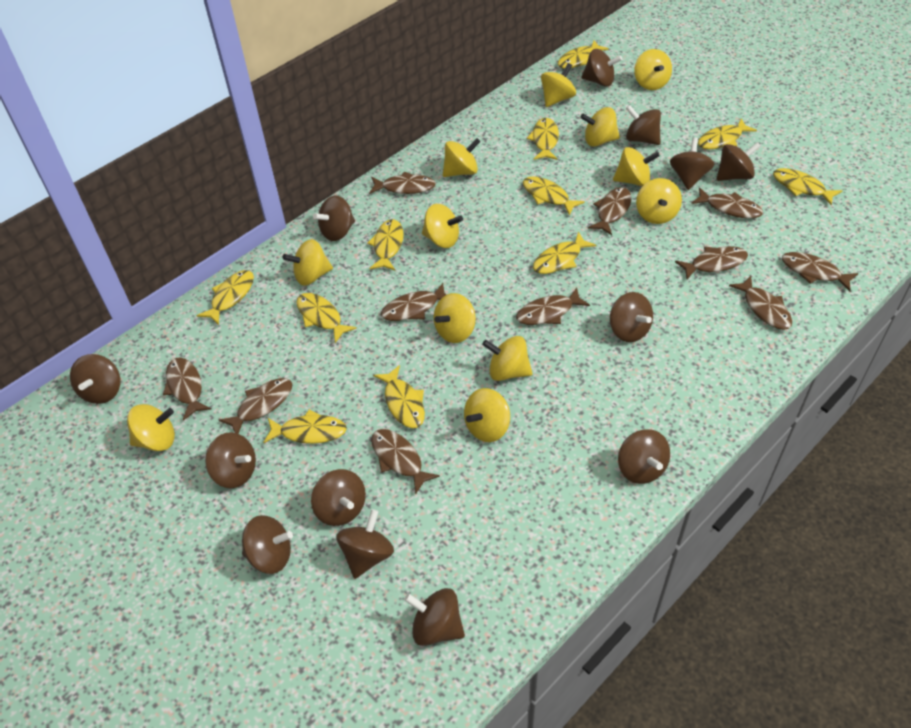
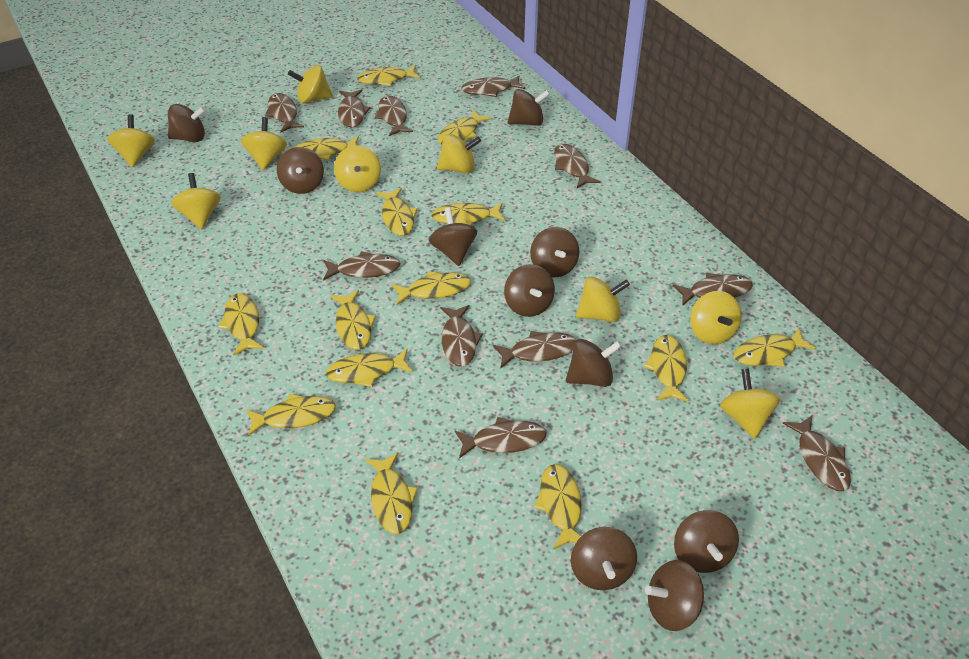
brown spinning top: [70,354,121,404] [205,432,256,488] [242,515,293,574] [311,469,366,526] [313,196,355,241] [336,509,394,579] [404,588,465,646] [581,49,622,87] [610,292,653,342] [618,429,670,484] [626,105,661,145] [670,137,714,190] [717,142,761,181] = 13 -> [168,104,206,142] [277,147,324,194] [429,207,477,266] [504,264,555,317] [508,89,550,126] [530,227,579,278] [566,339,622,387] [571,527,637,590] [645,560,704,631] [674,510,739,573] = 10
yellow fish: [196,270,254,325] [263,410,347,444] [296,293,357,343] [367,219,404,270] [373,365,425,428] [523,176,585,215] [527,118,559,160] [533,232,596,274] [558,40,609,69] [698,119,757,149] [773,168,842,205] = 11 -> [218,293,264,356] [246,394,336,436] [296,136,359,160] [325,349,413,387] [330,290,376,350] [357,65,420,86] [365,452,418,534] [376,188,418,236] [391,271,471,305] [431,203,505,225] [438,110,492,145] [534,464,582,550] [644,335,689,402] [733,328,816,367] = 14
yellow spinning top: [127,404,175,451] [283,239,333,286] [422,204,463,248] [434,293,476,343] [443,138,481,177] [464,388,510,442] [482,336,533,381] [541,63,576,107] [580,107,620,147] [613,147,660,186] [634,49,672,90] [636,178,682,224] = 12 -> [107,114,155,167] [171,173,221,229] [241,117,287,170] [288,65,333,103] [334,145,381,192] [437,134,481,174] [576,276,630,322] [690,291,742,344] [720,369,780,439] = 9

